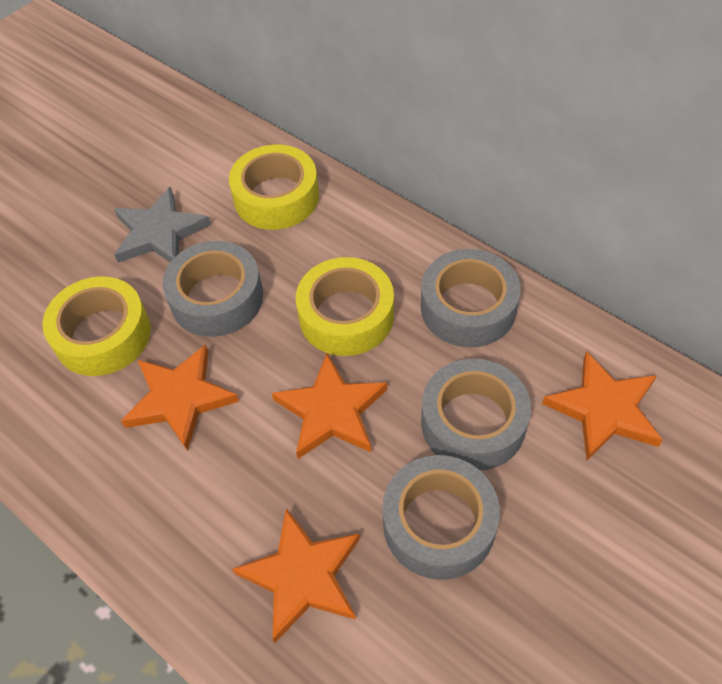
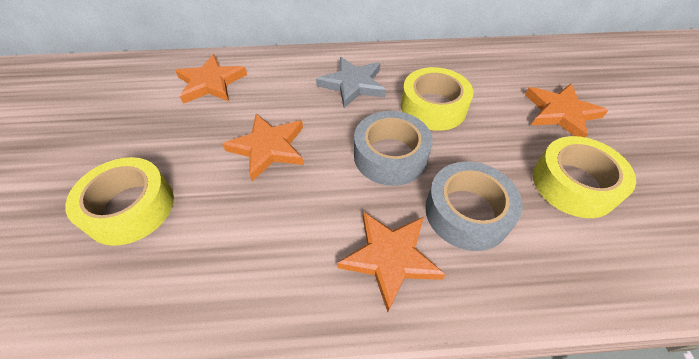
grey tape: [163,241,263,337] [382,455,500,580] [421,249,521,347] [421,359,531,471] = 4 -> [354,111,433,186] [425,161,523,251] = 2

